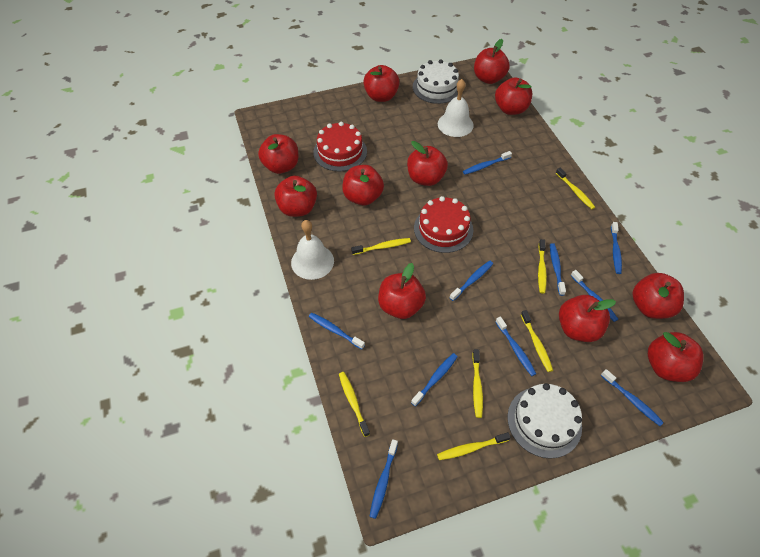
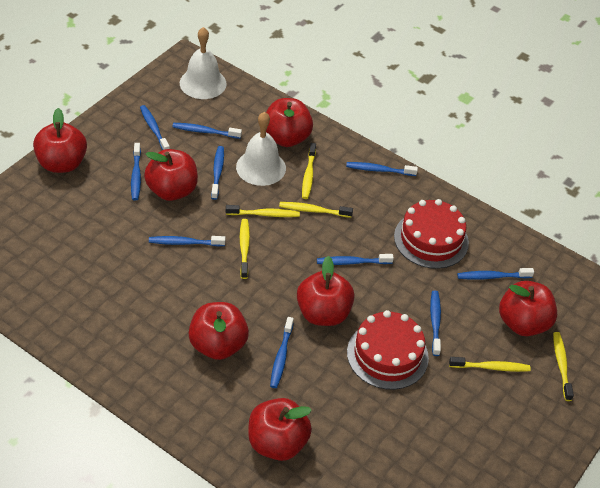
red apple: [258,134,298,174] [274,176,317,217] [342,165,384,206] [363,65,400,102] [378,263,426,319] [407,141,448,186] [474,39,510,84] [495,77,532,115] [559,295,616,342] [632,273,684,319] [648,332,704,382] = 11 -> [33,108,87,173] [144,149,198,201] [188,302,249,360] [248,398,312,461] [266,98,313,147] [297,256,355,326] [499,281,557,336] = 7
white cake: [413,59,459,104] [507,383,582,459] = 2 -> none = 0
yellow toothbrush: [339,372,370,437] [351,238,411,255] [437,432,511,460] [472,349,483,418] [521,310,553,372] [538,239,547,294] [556,168,595,209] = 7 -> [226,205,300,217] [240,219,250,279] [279,202,353,218] [302,143,316,199] [449,357,531,372] [553,332,574,401] = 6

